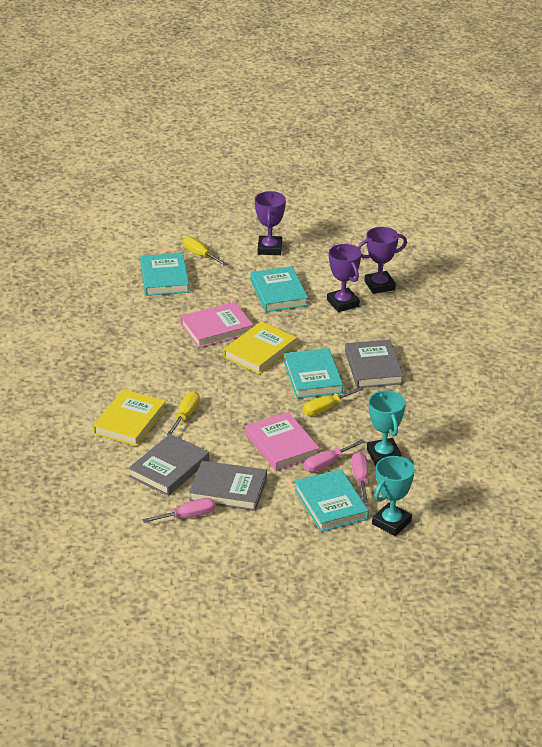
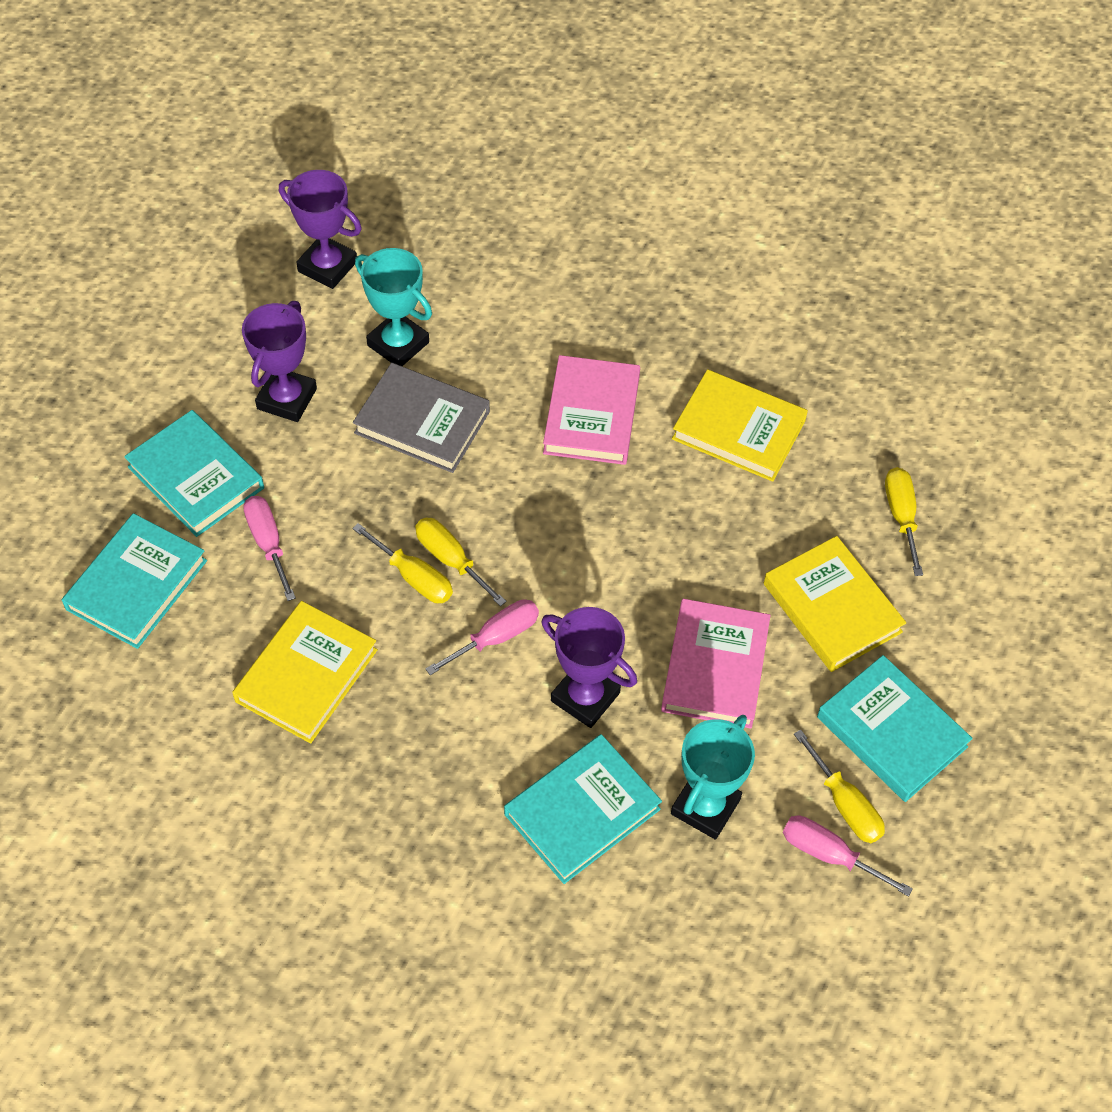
grey book: [129,434,209,496] [189,460,267,511] [345,339,403,388] = 3 -> [353,363,490,473] = 1
yellow book: [93,389,166,446] [223,321,297,374] = 2 -> [232,601,378,743] [672,369,808,482] [764,536,906,672] = 3
yellow screwdriver: [167,391,200,435] [183,237,227,266] [303,387,363,416] = 3 -> [352,523,453,603] [415,518,507,606] [794,730,885,843] [885,467,923,576] = 4

